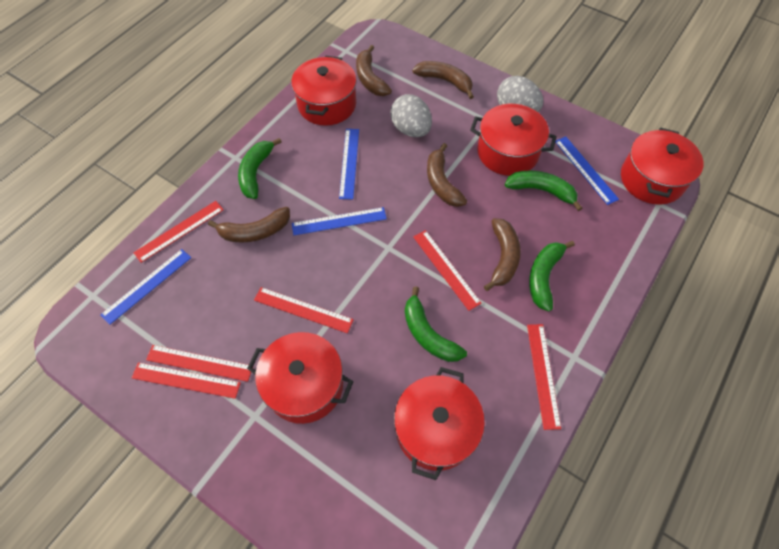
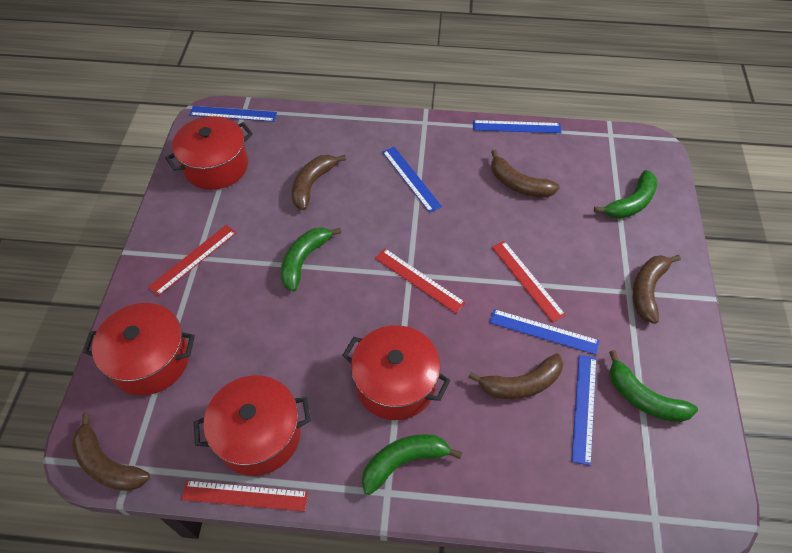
blue ruler: [100,249,191,325] [292,207,387,235] [339,129,359,199] [555,136,619,205] = 4 -> [190,106,277,122] [382,147,442,213] [473,120,561,133] [489,309,600,355] [572,355,596,466] = 5
grey egg: [390,94,432,137] [497,76,543,112] = 2 -> none = 0
red pot: [247,332,354,424] [291,56,357,126] [394,367,485,480] [470,104,557,176] [621,128,704,205] = 5 -> [83,303,195,395] [165,116,253,190] [194,375,311,476] [342,325,450,420] = 4
red ruler: [132,362,241,399] [133,201,224,263] [146,345,253,382] [254,287,354,333] [413,230,481,311] [527,324,561,430] = 6 -> [148,225,236,296] [181,480,309,512] [375,249,466,313] [492,241,566,322] = 4

